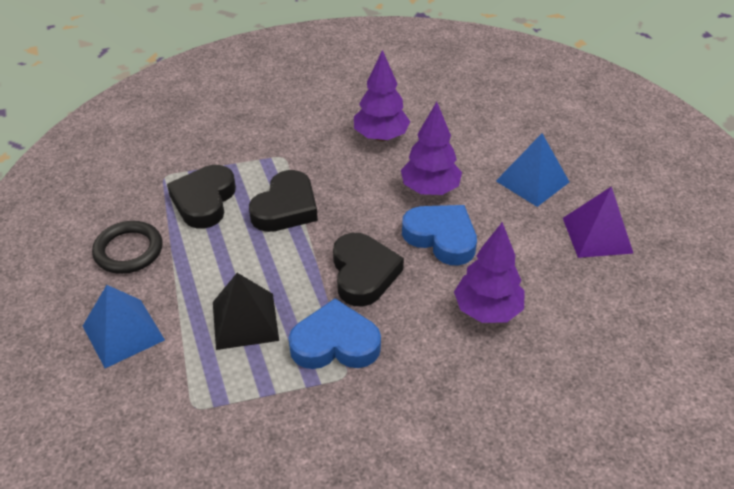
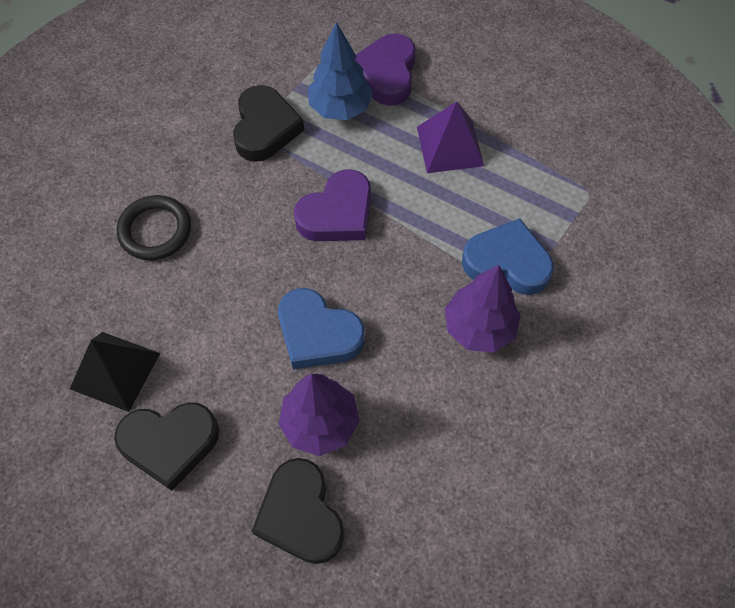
blue pyramid: [83,285,165,368] [496,133,569,207] = 2 -> none = 0
blue tree: none = 0 -> [308,22,373,120] = 1
purple heart: none = 0 -> [294,169,371,241] [355,34,416,106] = 2
purple tree: [354,50,410,141] [401,102,462,195] [454,222,525,323] = 3 -> [279,374,360,456] [445,265,521,353] = 2

